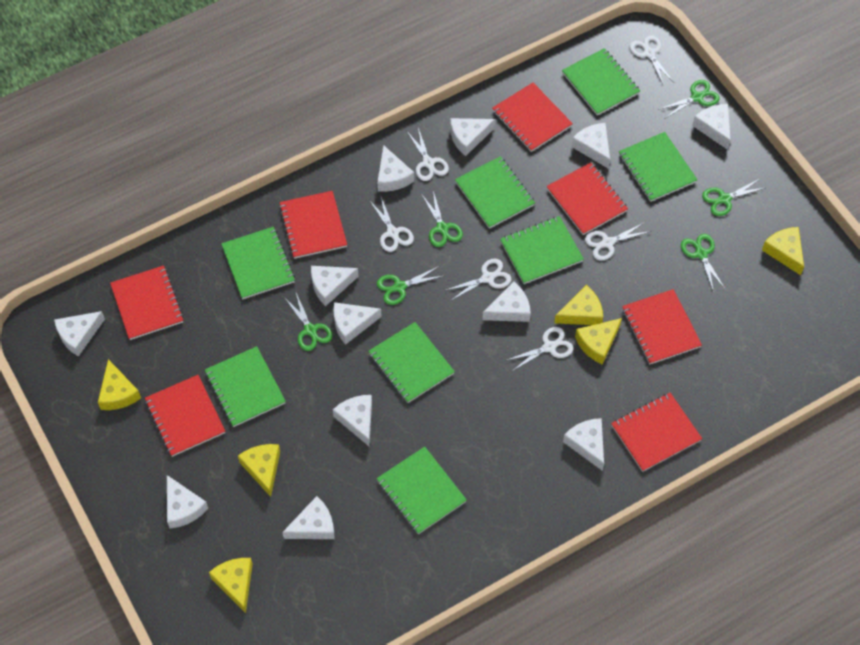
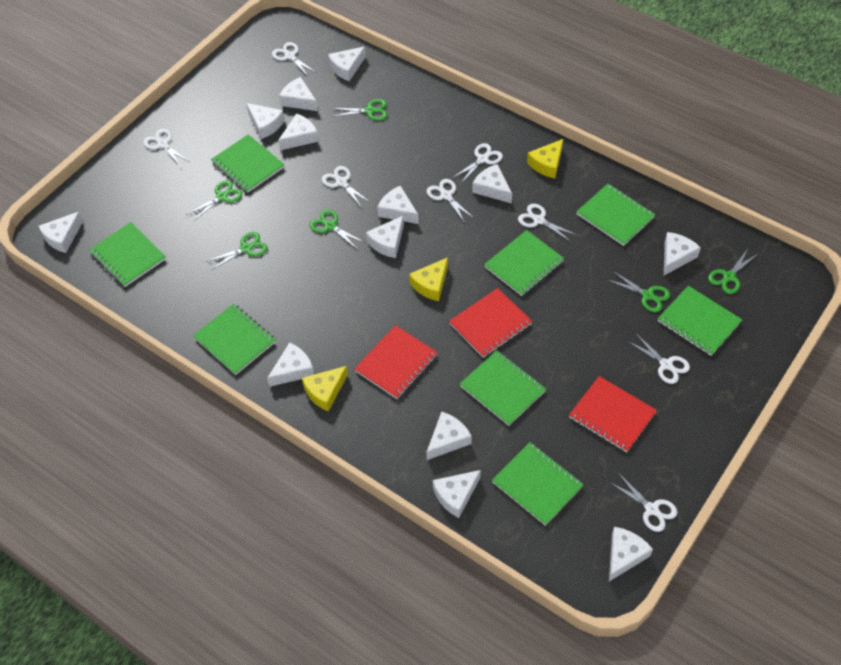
red notebook: [110,265,184,340] [145,375,225,457] [279,191,347,259] [492,83,573,152] [546,162,628,235] [611,393,702,472] [622,289,702,364] = 7 -> [354,325,438,399] [449,288,533,358] [569,376,657,452] = 3
white cheese: [54,311,105,357] [167,475,208,528] [282,496,335,539] [311,266,359,306] [333,302,382,345] [333,395,372,446] [377,145,414,192] [450,118,495,156] [482,281,531,322] [563,418,604,471] [572,123,610,169] [692,104,731,150] = 12 -> [39,212,83,253] [246,103,285,139] [267,342,314,387] [278,113,319,150] [279,77,318,111] [328,46,366,81] [366,216,404,258] [377,186,419,224] [426,411,472,460] [433,470,481,518] [472,164,512,203] [609,527,653,581] [664,232,701,275] = 13
white scissors: [369,197,414,252] [407,128,449,181] [444,259,511,300] [505,327,574,371] [585,222,651,260] [630,35,674,86] = 6 -> [143,129,190,167] [272,42,315,75] [322,166,370,207] [426,179,474,223] [452,143,503,183] [518,204,577,242] [610,474,678,532] [627,334,690,384] = 8
yellow cheese: [98,359,141,410] [209,558,253,613] [238,444,280,497] [554,285,603,325] [575,318,622,365] [762,227,804,275] = 6 -> [302,366,348,412] [409,257,448,301] [527,139,563,178] = 3

